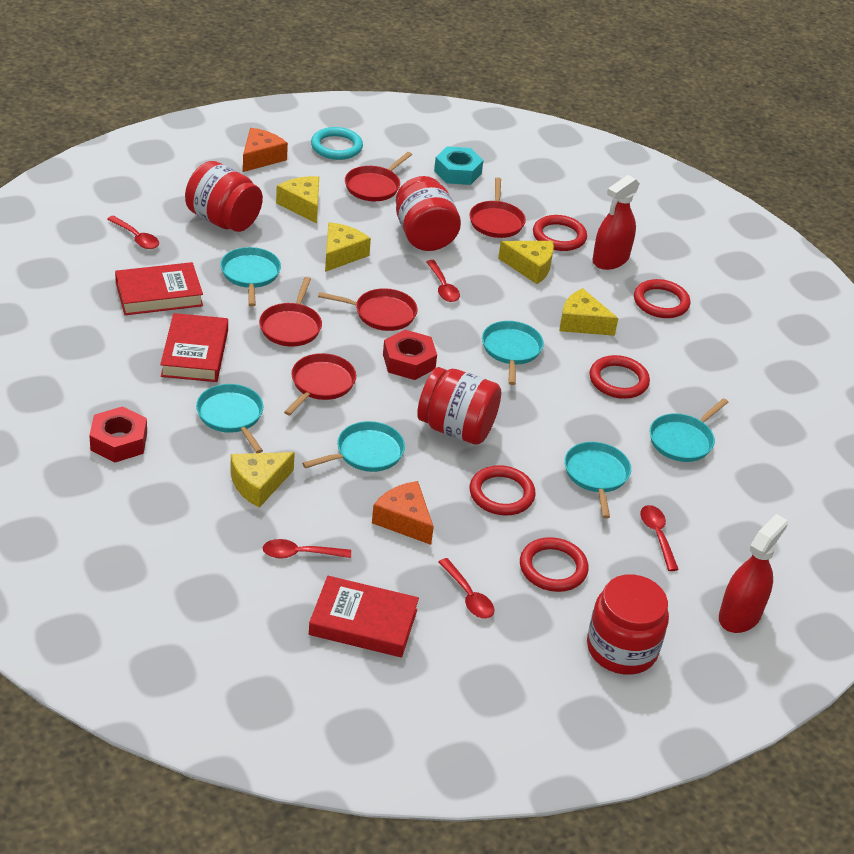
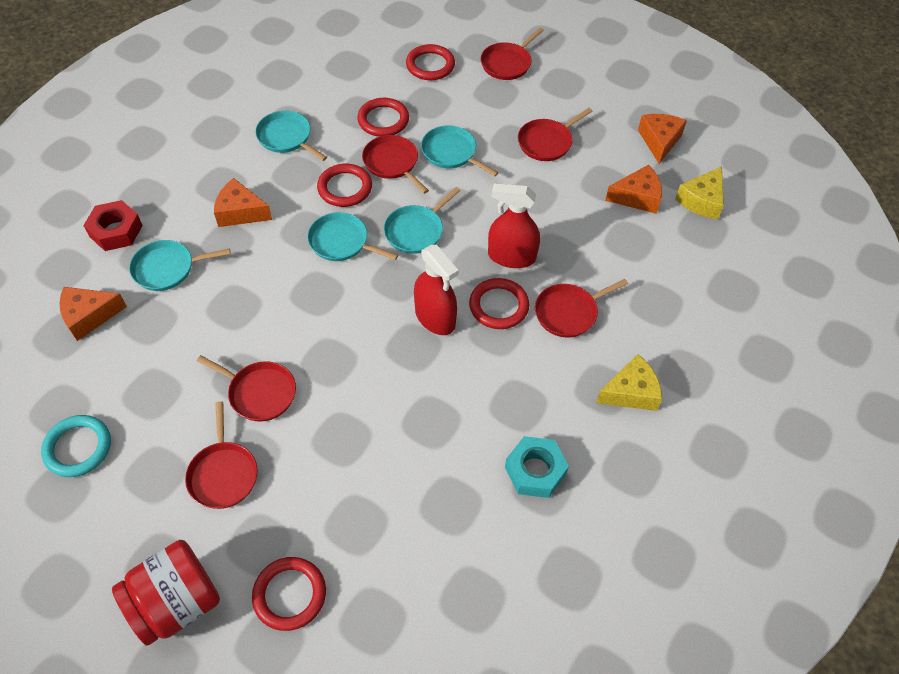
orange cheese: [243,128,288,172] [372,481,434,545] = 2 -> [59,287,127,341] [214,178,272,227] [605,165,662,214] [638,114,687,164] = 4
red book: [115,262,203,315] [160,313,228,382] [309,576,419,657] = 3 -> none = 0
red jar: [185,161,263,232] [396,176,461,251] [417,367,501,445] [587,574,669,675] = 4 -> [112,540,220,646] = 1
red nut: [89,406,147,462] [383,330,437,380] = 2 -> [83,200,143,251] = 1
red pan: [259,277,322,347] [284,353,356,415] [318,288,418,331] [345,152,412,201] [469,177,526,238] = 5 -> [185,401,258,509] [197,355,296,422] [362,135,429,194] [481,27,544,80] [518,108,592,161] [535,279,628,337] = 6
red spoon: [107,216,159,249] [263,539,351,559] [426,260,460,302] [439,558,494,619] [640,505,679,571] = 5 -> none = 0
turquoise pan: [196,384,263,453] [220,247,281,306] [302,421,405,472] [482,321,544,385] [564,442,631,519] [650,398,728,462] = 6 -> [129,240,231,291] [255,111,327,161] [307,212,398,261] [384,187,460,254] [421,125,499,176] = 5
yellow cheese: [231,452,295,508] [276,176,319,224] [325,222,371,272] [498,241,554,284] [560,288,618,336] = 5 -> [596,354,662,411] [675,167,724,220] = 2

